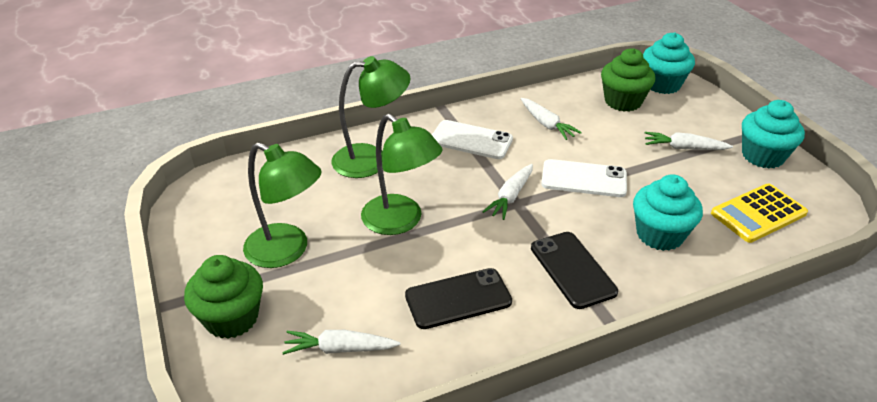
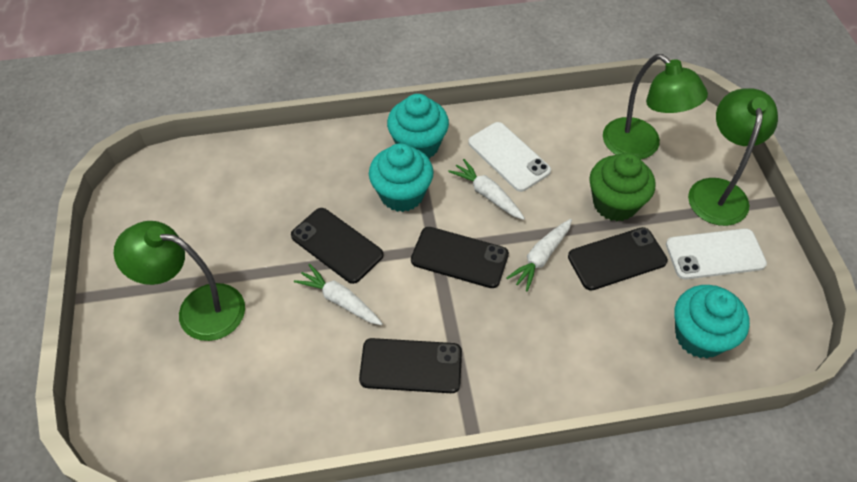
black phone: [405,268,512,329] [531,232,618,309] = 2 -> [291,208,383,284] [359,338,462,393] [411,227,509,288] [568,227,668,291] = 4
green cupcake: [184,255,263,339] [601,48,656,112] = 2 -> [589,153,655,221] = 1
white carrot: [282,330,401,355] [482,164,533,220] [521,98,582,140] [645,132,733,150] = 4 -> [294,264,383,325] [448,159,525,220] [506,219,572,291] = 3
yellow calculator: [711,183,808,243] = 1 -> none = 0

